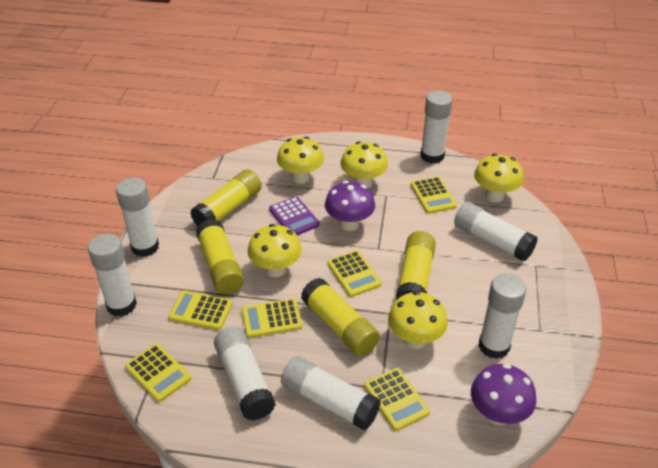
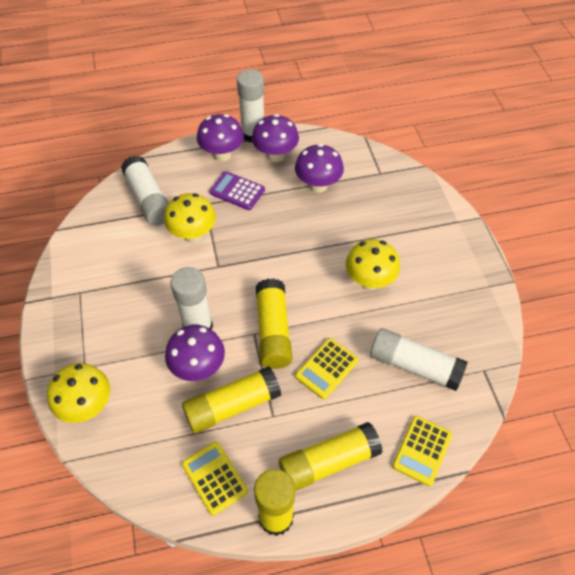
purple mushroom: [325,181,375,231] [471,364,536,426] = 2 -> [165,325,225,381] [197,114,244,162] [252,114,299,162] [295,144,344,193] = 4
white glue stick: [88,233,137,317] [116,177,159,257] [214,327,276,421] [281,356,381,431] [421,91,452,164] [454,202,538,262] [479,273,526,359] = 7 -> [121,156,169,226] [170,267,213,330] [237,69,264,143] [370,328,467,391] = 4
yellow calculator: [125,344,191,402] [169,290,233,330] [242,298,302,338] [328,250,381,297] [364,368,430,431] [411,177,457,214] = 6 -> [182,441,248,516] [295,338,359,399] [392,416,452,486] = 3
yellow mushroom: [248,224,302,277] [277,137,324,184] [341,141,388,188] [388,291,448,349] [474,154,523,202] = 5 -> [47,363,110,423] [164,193,216,243] [345,239,400,290] = 3

